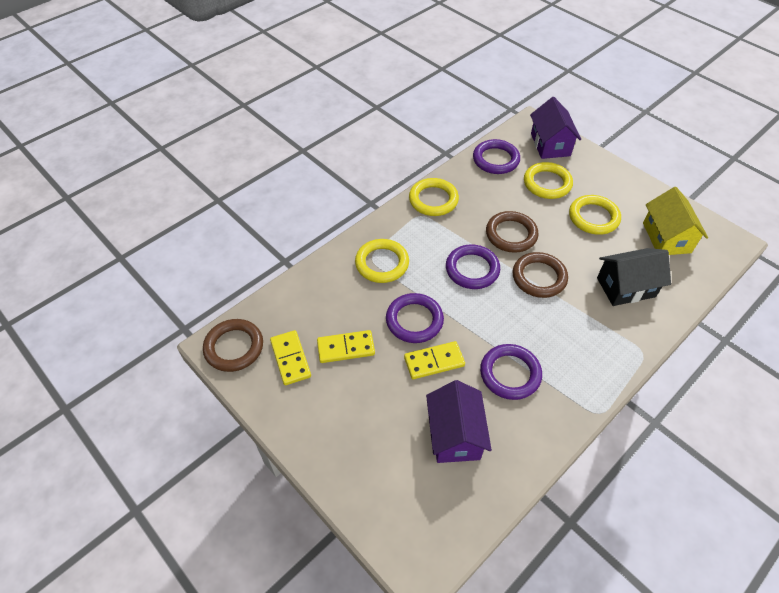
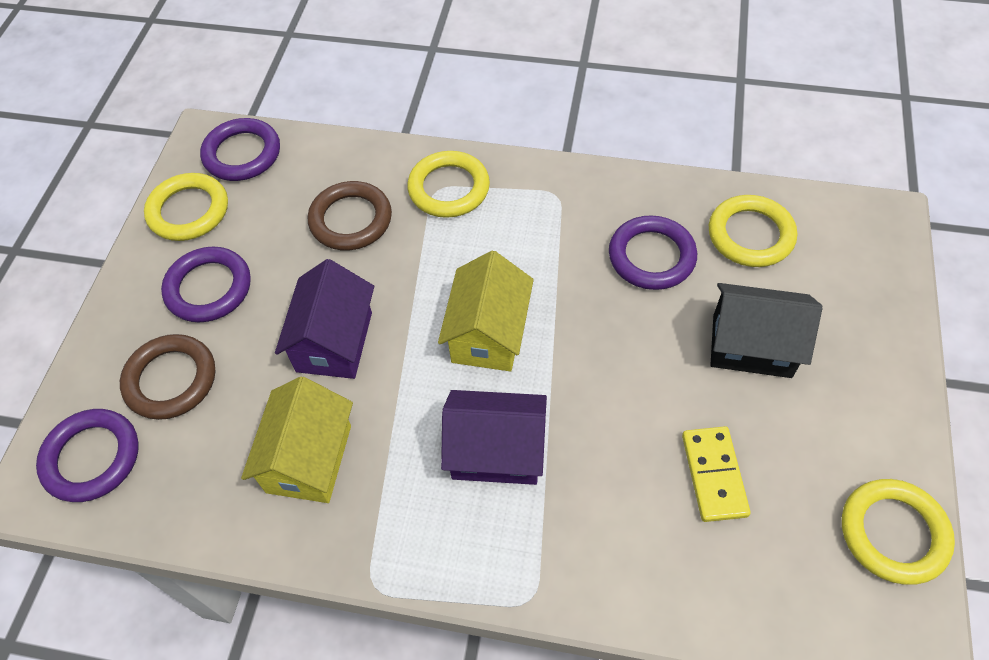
brown ring: [203,319,263,372] [486,211,538,253] [513,252,568,298] = 3 -> [120,334,215,420] [308,181,392,250] = 2
yellow domino: [270,330,311,385] [317,330,375,363] [404,341,465,379] = 3 -> [682,426,751,522] = 1
yellow house: [643,187,708,255] = 1 -> [241,376,353,503] [438,251,534,371] = 2

